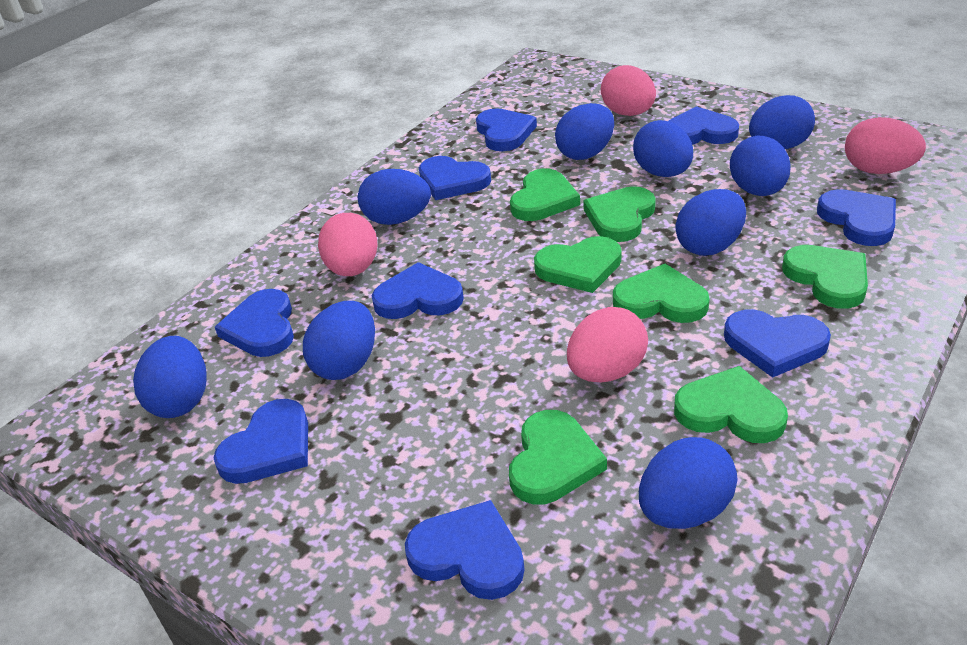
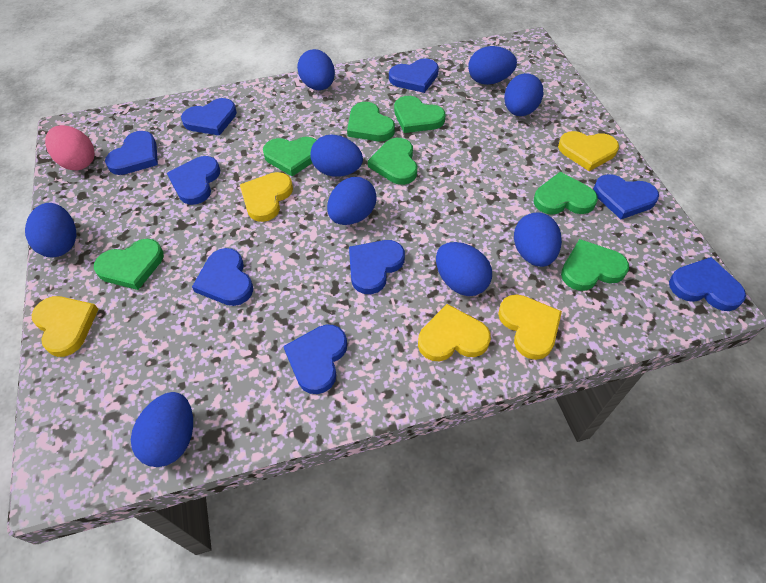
pink egg: [318,213,377,276] [567,307,648,383] [601,65,656,116] [845,117,926,174] = 4 -> [45,125,95,170] = 1
yellow heart: none = 0 -> [32,296,99,357] [240,172,293,222] [418,304,491,361] [498,294,562,360] [558,131,619,171] = 5

